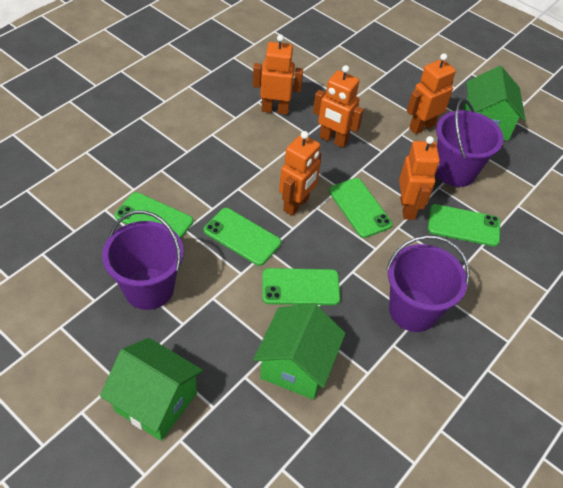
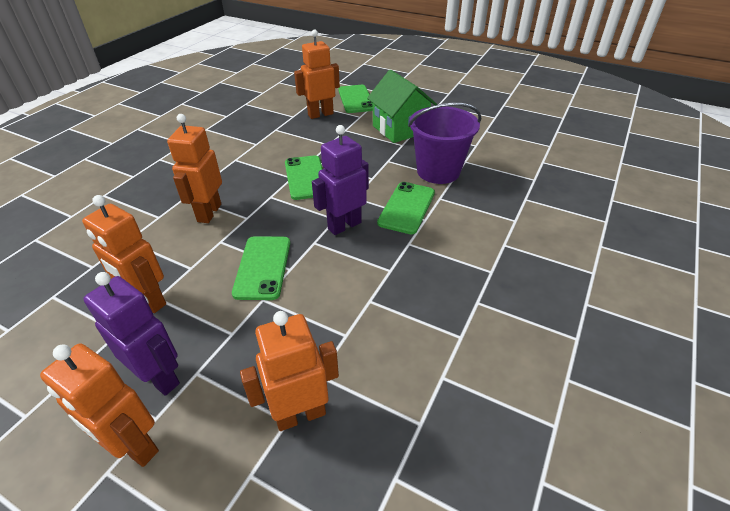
green house: [100,338,203,441] [253,303,346,400] [463,66,526,141] = 3 -> [367,69,437,143] = 1
green phone: [115,192,193,239] [204,208,281,266] [262,268,340,305] [329,178,392,238] [428,204,500,247] = 5 -> [232,236,290,300] [285,155,323,200] [338,85,373,113] [377,182,435,234] = 4
purple bucket: [102,210,184,310] [386,235,470,332] [436,98,503,187] = 3 -> [408,103,481,184] = 1
purple robot: none = 0 -> [83,272,180,396] [312,125,369,235] = 2

